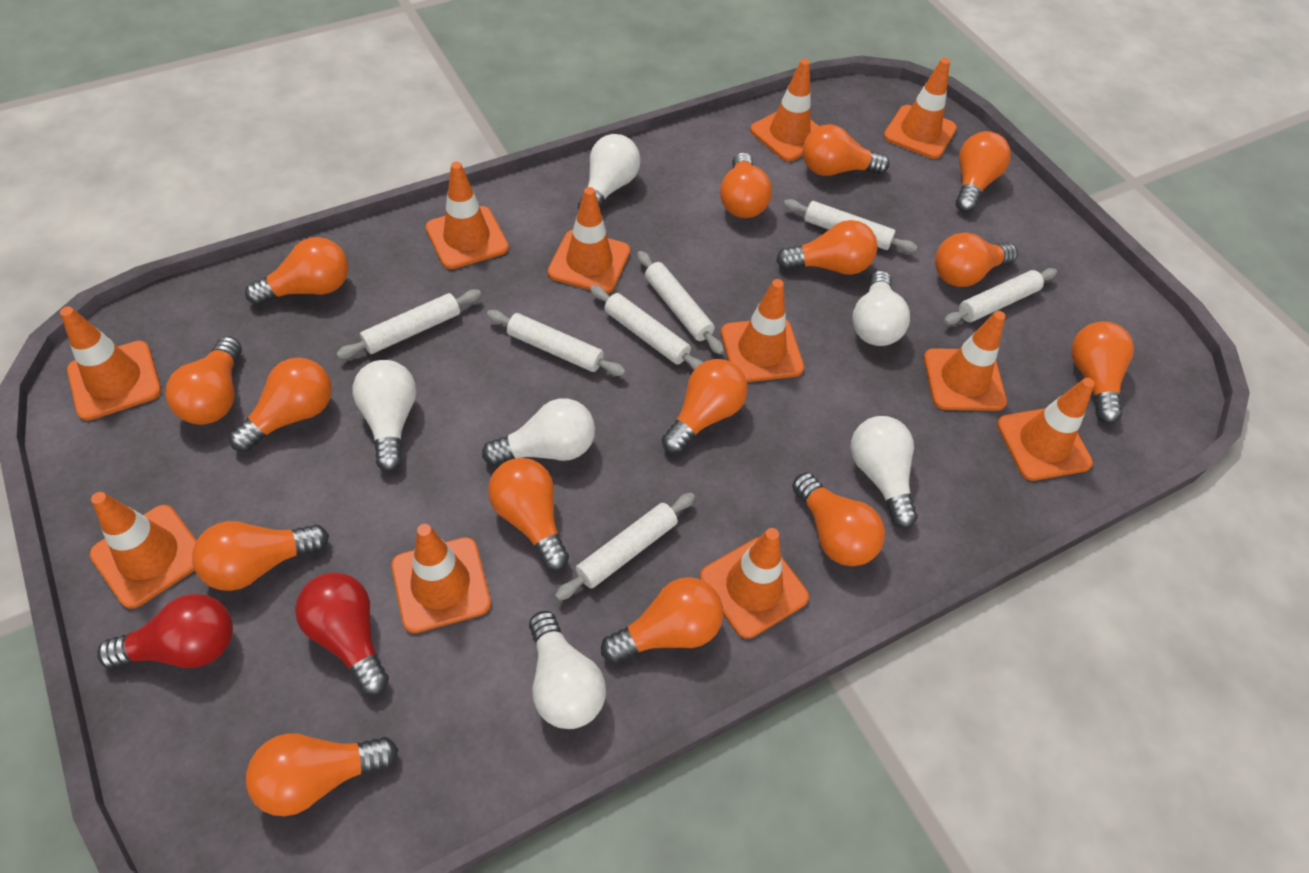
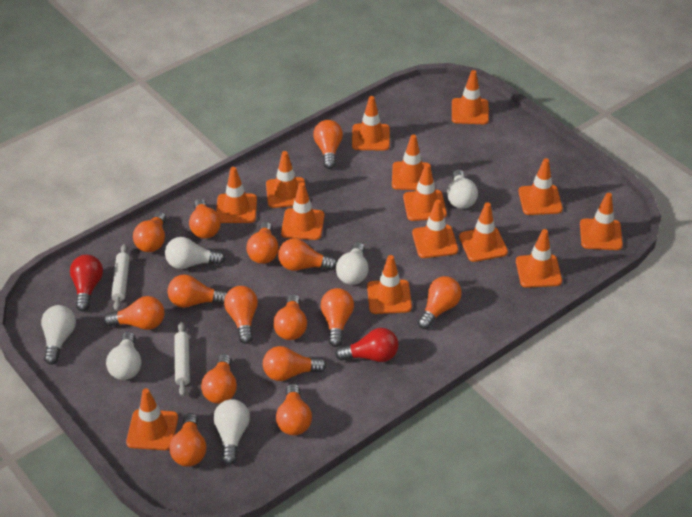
orange traffic cone: [60,307,161,421] [90,492,197,609] [391,524,491,633] [426,162,509,269] [548,187,630,293] [700,528,809,639] [721,279,804,382] [750,59,819,161] [884,58,957,159] [924,311,1007,411] [997,378,1095,481] = 11 -> [126,388,178,450] [216,167,257,223] [266,151,306,208] [281,182,324,240] [352,96,390,151] [367,255,412,314] [392,135,431,190] [403,164,447,221] [412,200,458,258] [452,70,489,124] [459,202,508,262] [516,229,562,288] [518,158,563,215] [580,193,623,250] = 14
white rolling pin: [336,289,481,359] [487,310,626,376] [555,493,695,600] [590,285,704,370] [637,251,724,354] [783,199,917,252] [944,268,1057,325] = 7 -> [111,244,130,311] [174,322,190,396] = 2

